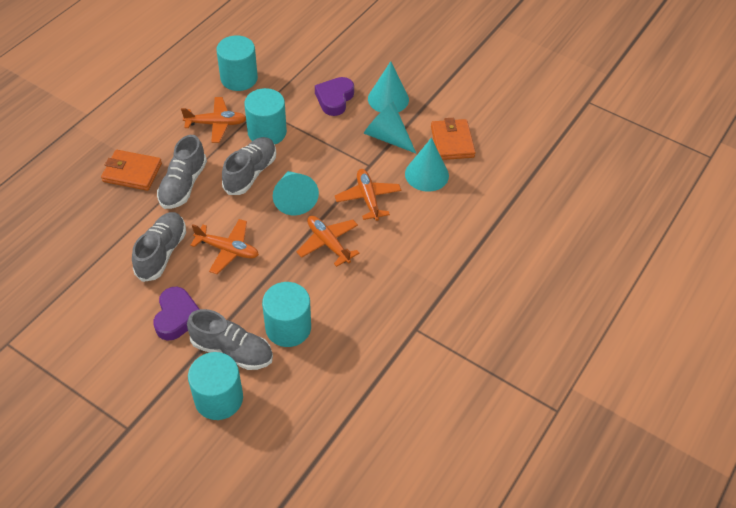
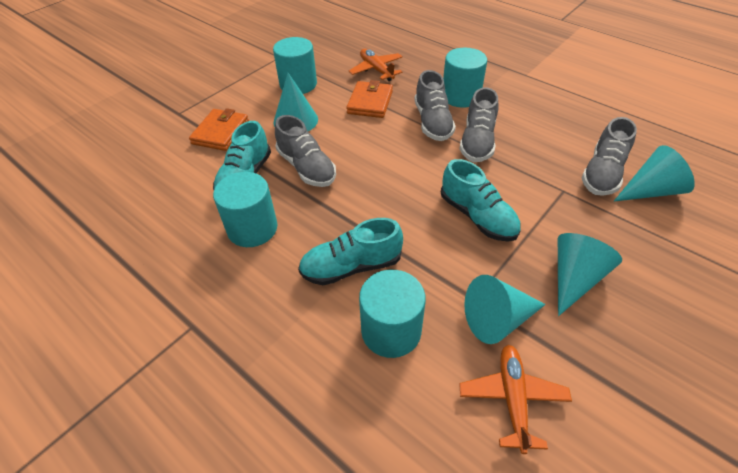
orange plane: [181,97,246,143] [190,219,259,274] [296,216,359,267] [335,169,401,221] = 4 -> [349,49,403,81] [459,345,572,454] = 2
purple heart: [154,287,200,341] [315,77,354,116] = 2 -> none = 0
turquoise shoe: none = 0 -> [213,121,271,190] [298,218,403,285] [441,159,521,242] = 3

